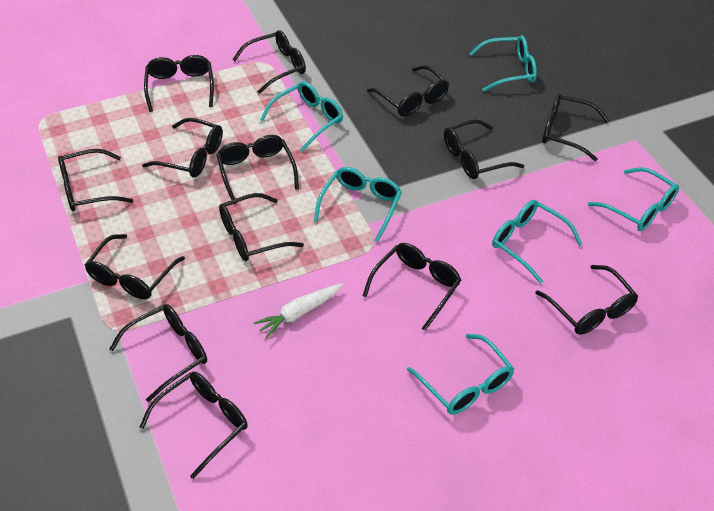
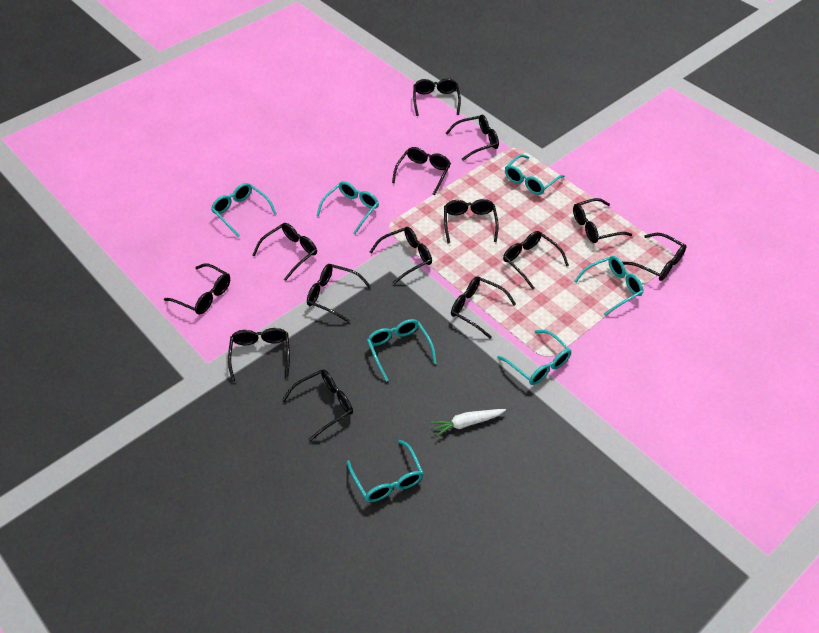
turquoise glasses: [260,81,343,152] [314,167,402,242] [407,334,514,415] [469,35,537,92] [492,200,582,284] [588,167,679,231] = 6 -> [211,183,277,237] [316,181,379,234] [347,440,424,502] [367,319,437,382] [497,330,572,385] [505,154,565,195] [574,256,643,316] = 7

